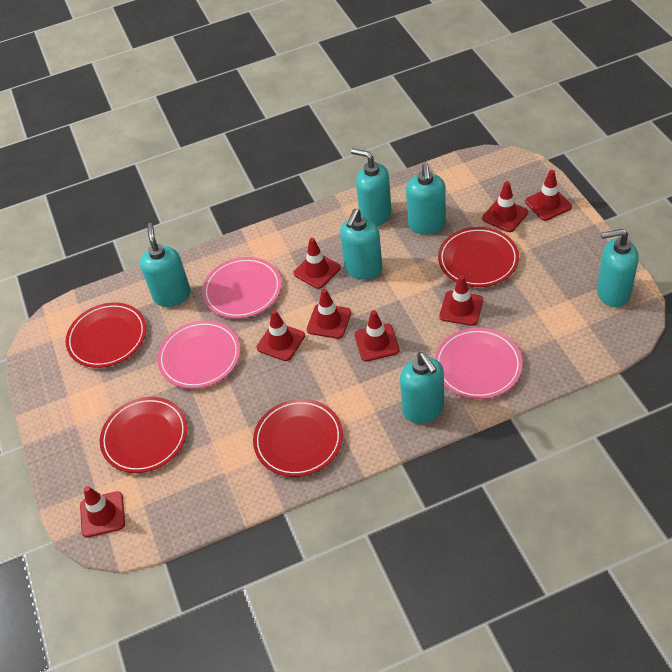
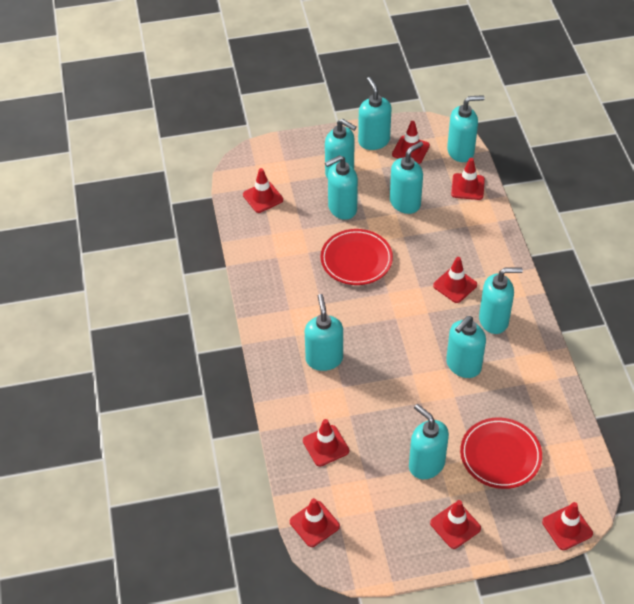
pink plate: [157,320,240,389] [202,257,282,319] [435,328,523,399] = 3 -> none = 0
red plate: [66,303,146,368] [100,397,187,473] [253,399,343,477] [438,227,519,287] = 4 -> [321,229,393,285] [460,417,542,489] = 2
turquoise soap dispenser: [140,223,191,307] [340,209,382,280] [351,148,391,227] [400,352,444,423] [406,163,446,234] [597,229,639,307] = 6 -> [305,294,343,371] [325,119,357,179] [325,155,358,220] [358,77,391,150] [390,141,423,214] [409,404,449,479] [446,316,486,378] [447,95,485,162] [479,268,523,334] = 9

